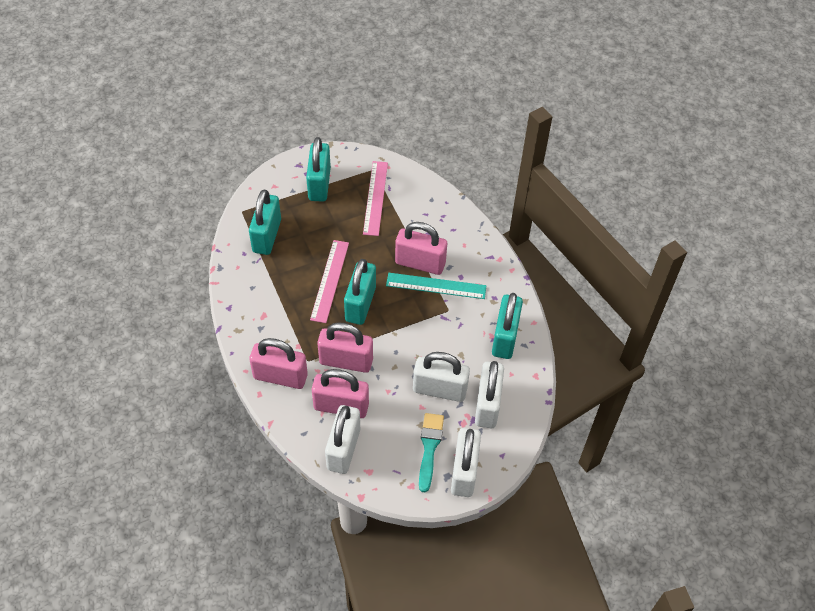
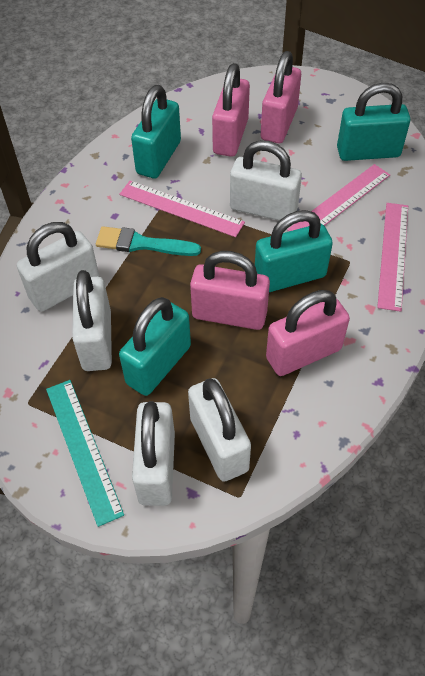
pink ruler: [310,240,349,323] [363,161,388,236] = 2 -> [119,181,245,237] [287,164,390,231] [377,203,408,312] = 3
white padlock: [325,405,360,474] [413,352,470,402] [451,428,481,497] [475,361,504,428] = 4 -> [17,222,100,312] [72,270,112,371] [132,401,175,506] [188,378,251,482] [230,140,302,221] = 5

